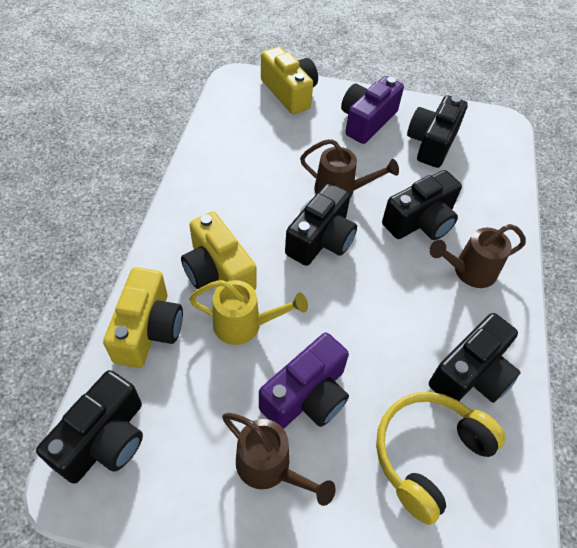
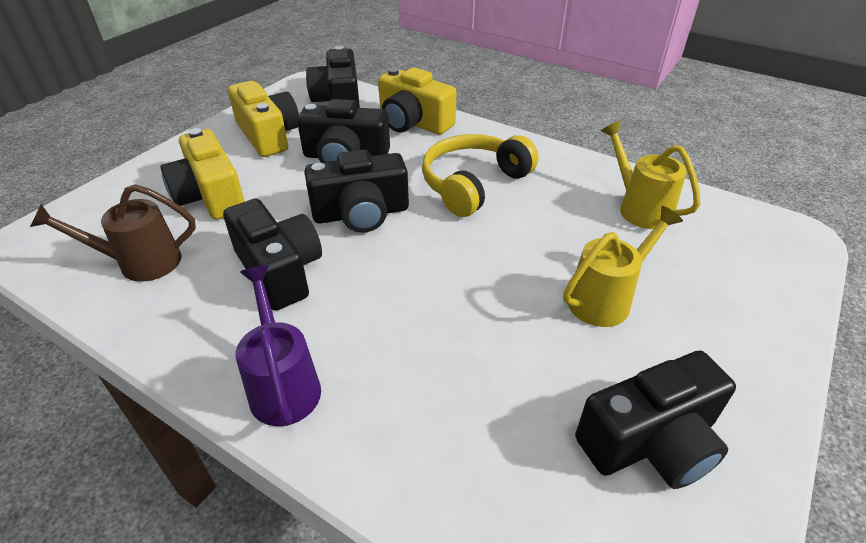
brown watering can: [222,413,336,506] [300,139,399,198] [429,224,526,288] = 3 -> [30,184,196,282] = 1
purple camera: [259,333,349,429] [341,76,404,144] = 2 -> none = 0
purple watering can: none = 0 -> [235,265,321,426] = 1
yellow watering can: [189,280,308,345] = 1 -> [563,206,683,327] [601,121,700,229] = 2

